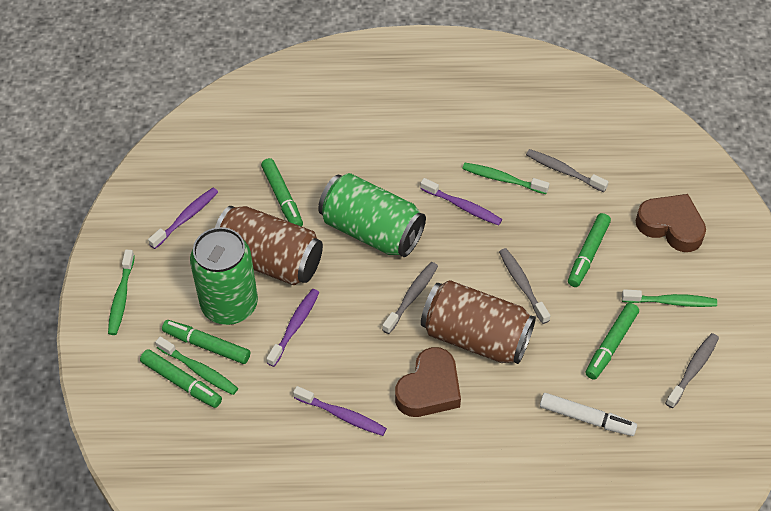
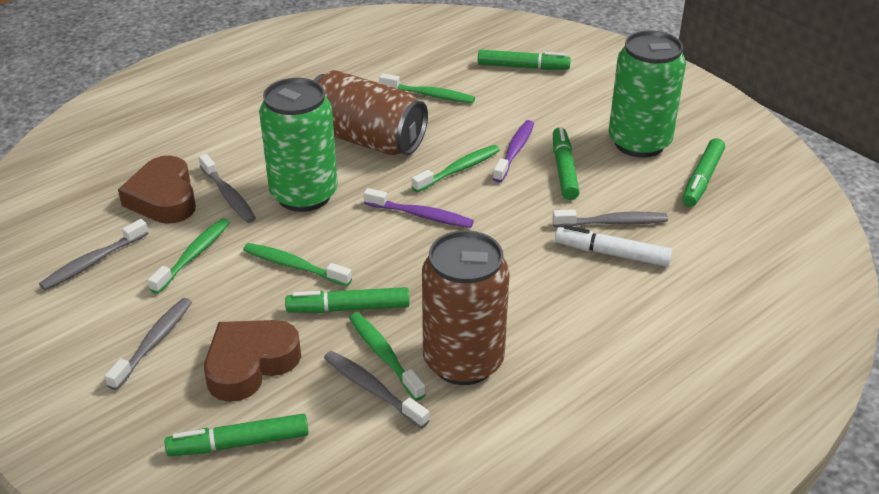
green toothbrush: [108,250,135,335] [155,337,238,395] [462,163,550,194] [622,289,717,307] = 4 -> [148,218,230,294] [243,243,352,286] [349,312,426,401] [379,73,475,103] [412,145,500,192] = 5
grey toothbrush: [382,262,438,334] [499,248,550,324] [526,149,609,192] [665,333,719,408] = 4 -> [39,219,148,290] [105,298,192,390] [199,154,256,223] [324,351,429,428] [552,209,668,227] = 5
purple toothbrush: [148,188,218,249] [266,289,319,367] [293,386,387,436] [420,178,502,226] = 4 -> [364,188,474,228] [493,120,534,183] = 2

